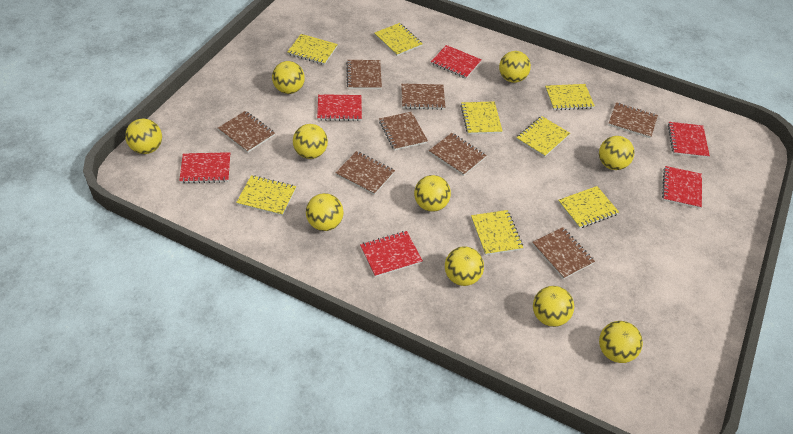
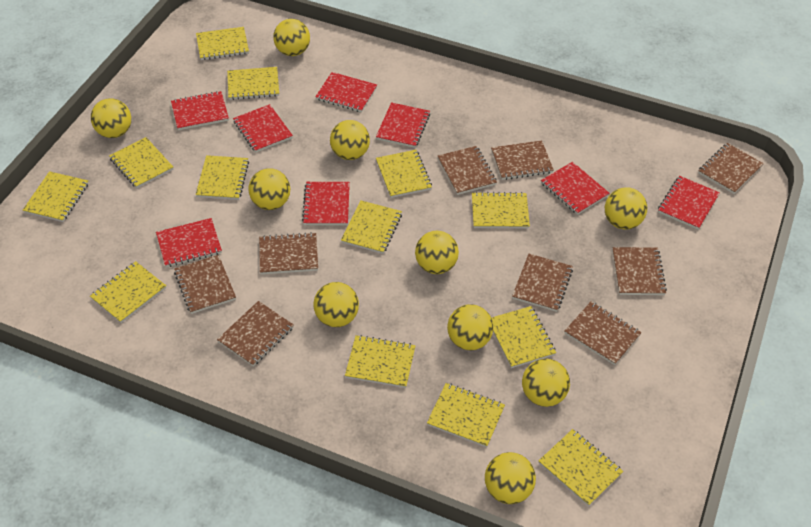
brown notebook: [218,111,275,153] [335,151,395,195] [346,60,382,89] [379,112,428,151] [401,83,445,110] [429,133,487,176] [532,227,595,279] [608,102,658,138] = 8 -> [174,255,236,314] [217,301,294,366] [259,232,318,274] [438,146,497,195] [491,141,554,180] [512,254,573,312] [565,302,642,365] [612,247,667,295] [698,143,764,194] = 9
red notebook: [179,152,230,183] [317,94,362,121] [360,231,423,277] [431,45,482,79] [662,166,702,209] [668,122,710,158] = 6 -> [156,218,222,267] [171,91,229,130] [233,104,293,152] [302,182,350,225] [315,72,377,112] [376,102,430,148] [541,162,610,215] [658,176,720,230] = 8
yellow notebook: [236,175,296,216] [287,34,338,65] [374,23,423,56] [460,101,503,134] [471,210,523,255] [516,116,570,157] [545,84,595,110] [558,186,619,229] = 8 -> [23,171,89,222] [90,261,166,323] [109,137,173,188] [196,27,249,60] [196,155,249,200] [227,67,279,100] [341,200,402,254] [345,335,416,388] [376,150,432,198] [427,383,505,448] [472,192,530,228] [491,306,556,368] [538,429,623,506] = 13

